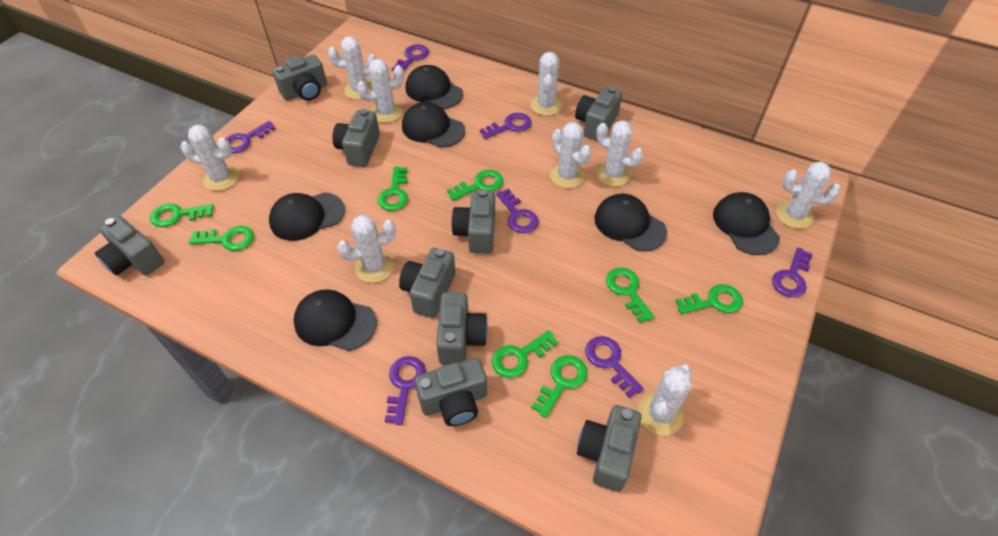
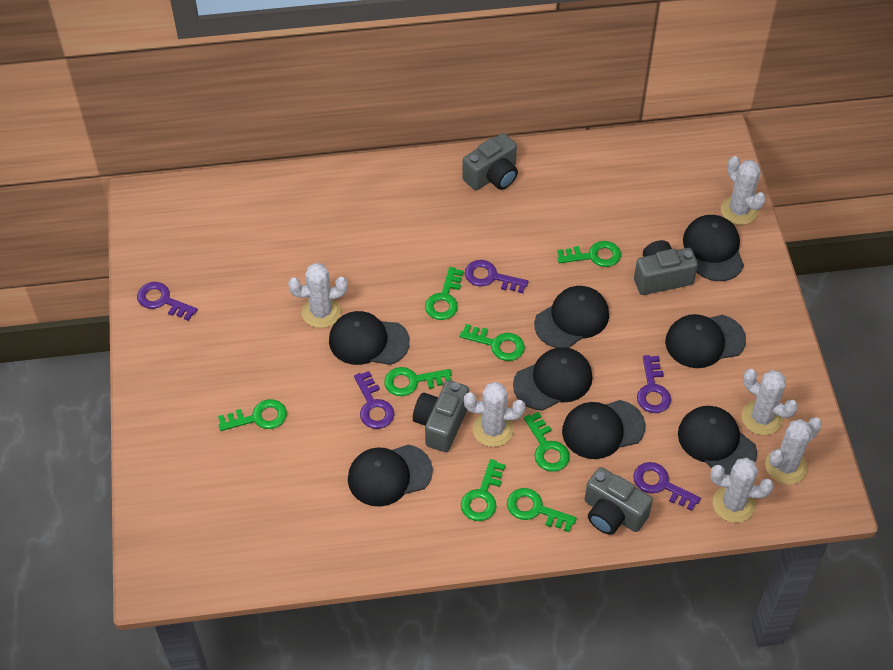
black cap: [269,192,345,241] [293,289,377,351] [402,102,465,148] [405,65,463,109] [595,194,667,252] [713,192,780,255] = 6 -> [329,311,410,365] [348,444,433,506] [513,347,592,411] [534,286,609,348] [562,400,645,459] [665,314,746,368] [678,406,757,475] [683,215,744,281] = 8
grey camera: [95,215,164,276] [272,54,327,101] [332,109,380,167] [399,248,456,318] [414,358,487,426] [436,292,488,365] [451,189,495,254] [575,87,622,141] [577,405,642,492] = 9 -> [413,380,469,452] [462,133,518,191] [585,467,653,535] [634,240,698,295] = 4
purple key: [225,121,276,153] [385,356,426,425] [392,44,429,71] [480,113,532,139] [496,188,539,233] [585,336,644,398] [772,247,813,297] = 7 -> [137,282,198,321] [354,371,394,429] [465,260,529,293] [633,462,701,511] [637,355,671,413] = 5
white cactus: [180,124,239,191] [328,36,377,100] [337,215,396,283] [357,59,404,123] [530,52,562,116] [550,122,592,188] [596,120,643,187] [638,364,692,436] [776,161,840,229] = 9 -> [288,263,348,328] [464,382,525,447] [710,458,774,523] [721,156,766,225] [741,369,798,435] [765,417,822,484] = 6

